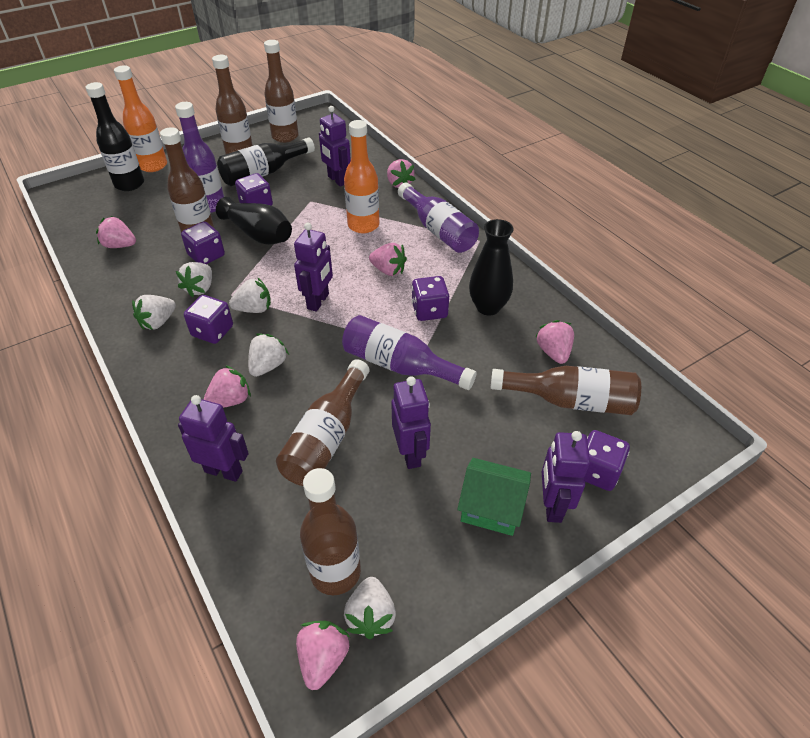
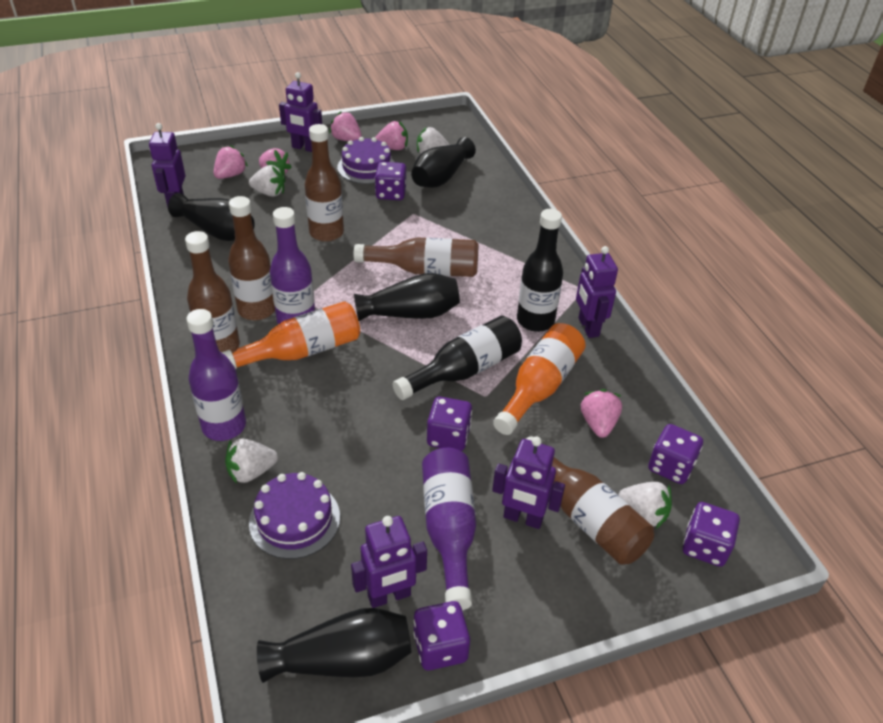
black vase: [216,197,292,245] [469,219,514,316] = 2 -> [168,193,255,241] [257,608,412,683] [354,273,460,321] [411,137,476,188] = 4
brown bottle: [160,127,214,232] [212,55,253,154] [264,40,299,143] [276,359,369,486] [300,468,361,595] [491,366,641,415] = 6 -> [185,231,240,352] [228,196,275,320] [305,124,344,242] [354,237,478,277] [526,436,654,565] = 5
green house: [457,458,531,536] = 1 -> none = 0
pink strawberry: [96,216,136,248] [203,365,251,408] [296,621,350,690] [369,243,407,276] [387,159,416,188] [536,320,574,364] = 6 -> [214,145,248,179] [259,148,291,177] [329,111,362,141] [375,121,408,150] [581,389,622,438] = 5
purple cake: none = 0 -> [249,472,340,559] [337,137,394,184] = 2
white strawberry: [132,295,176,330] [176,262,212,297] [229,277,271,313] [248,334,289,377] [344,577,396,639] = 5 -> [225,439,278,484] [249,165,285,197] [417,127,450,154] [618,482,672,529] = 4

